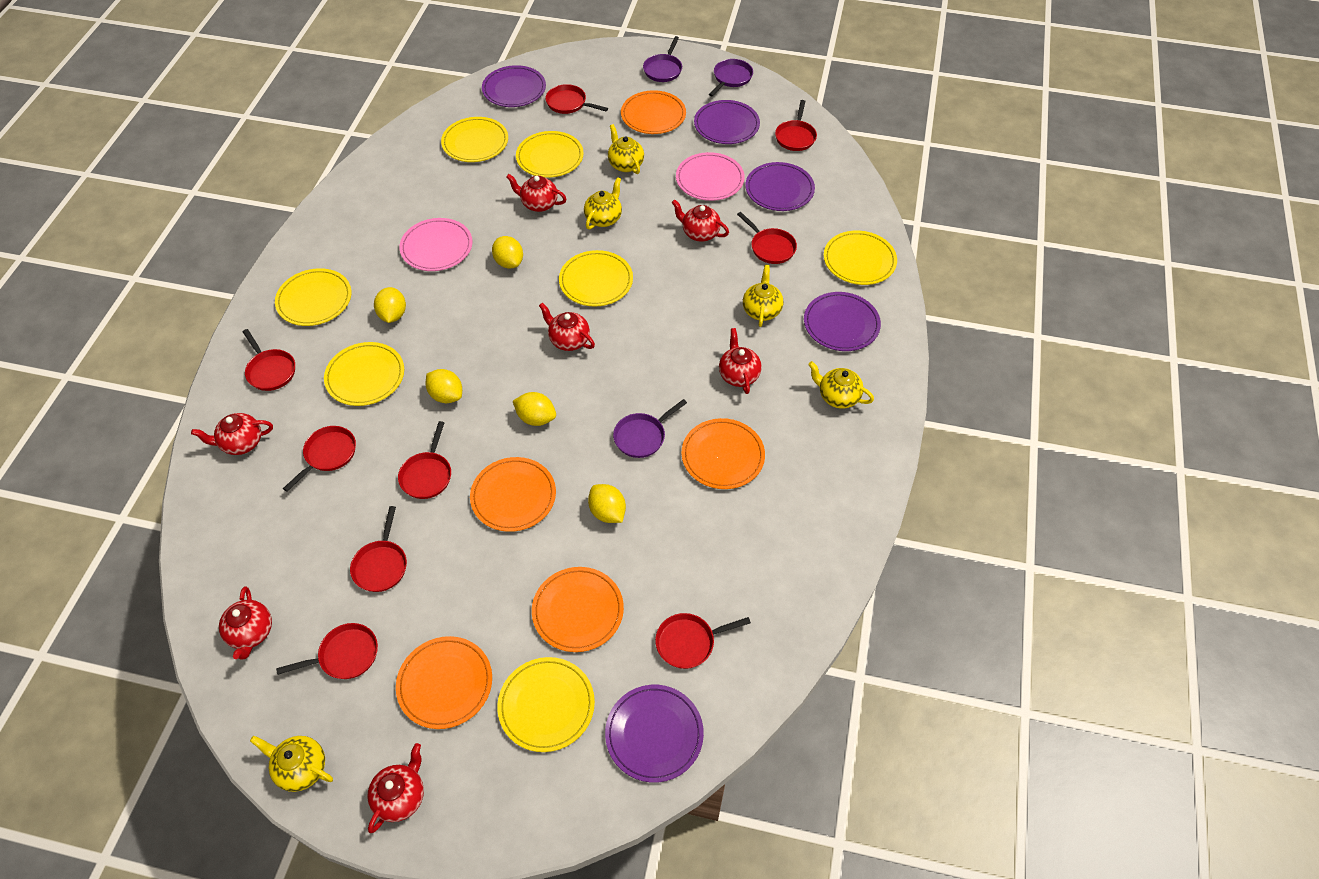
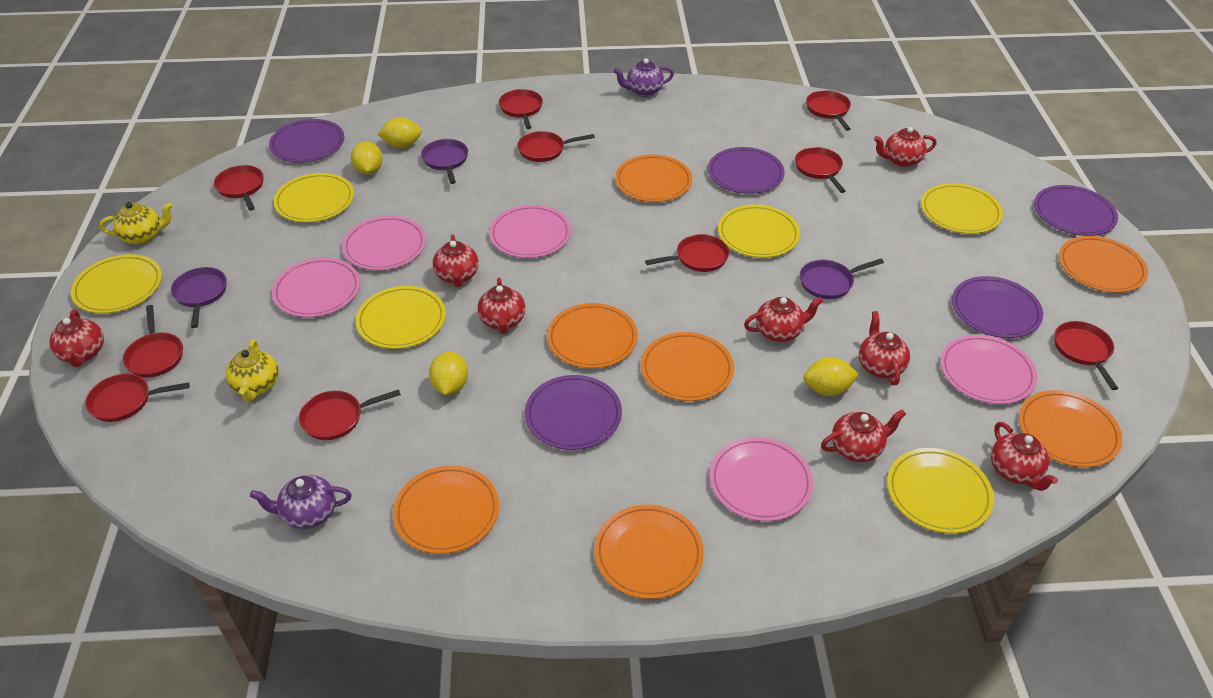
orange plate: [396,636,492,729] [470,457,556,532] [532,567,624,652] [621,90,686,134] [681,418,765,489] = 5 -> [393,465,499,554] [547,303,638,368] [594,505,704,599] [615,155,692,202] [641,332,734,401] [1019,390,1122,467] [1059,236,1148,293] = 7
pink plate: [399,218,472,271] [676,152,745,201] = 2 -> [272,258,360,317] [342,216,426,270] [489,205,571,258] [710,437,813,521] [940,335,1037,404] = 5
purple teapot: none = 0 -> [250,475,352,529] [614,58,674,97] = 2
red pan: [243,329,295,391] [276,623,378,679] [283,426,356,492] [350,506,407,592] [398,421,451,499] [545,84,608,114] [655,613,751,669] [737,212,797,264] [775,100,817,151] = 9 -> [85,374,190,422] [123,305,183,378] [214,165,264,211] [299,389,401,440] [499,89,543,129] [517,131,595,162] [645,234,729,272] [795,147,846,193] [806,90,851,131] [1054,321,1118,390] = 10
red teapot: [191,413,273,455] [219,586,272,660] [367,743,424,833] [506,174,566,212] [539,303,595,351] [672,199,729,242] [719,328,762,394] = 7 -> [49,309,104,367] [433,234,479,287] [477,277,525,334] [744,297,823,342] [821,409,906,462] [859,311,910,385] [874,127,937,167] [991,422,1058,491] = 8
yellow lemon: [374,287,406,323] [426,369,462,403] [492,236,523,269] [513,392,556,426] [588,484,626,523] = 5 -> [351,141,383,175] [378,117,422,148] [429,352,468,395] [803,357,859,396] = 4
yellow plate: [275,268,352,326] [324,342,404,406] [441,117,508,162] [497,657,595,752] [516,131,584,178] [559,250,633,306] [824,231,897,285] = 7 -> [71,254,162,314] [274,173,354,222] [356,286,446,349] [718,205,800,258] [887,448,994,533] [921,183,1003,234] = 6
yellow teapot: [250,736,333,792] [584,177,622,229] [608,124,644,174] [743,265,783,327] [808,361,874,409] = 5 -> [99,202,173,245] [225,339,279,402] = 2

